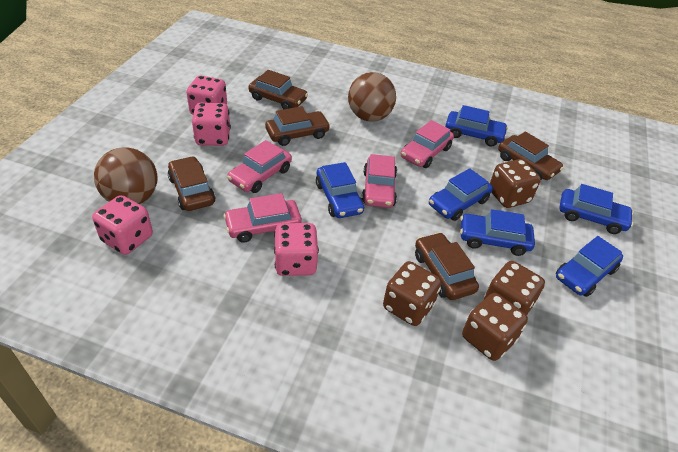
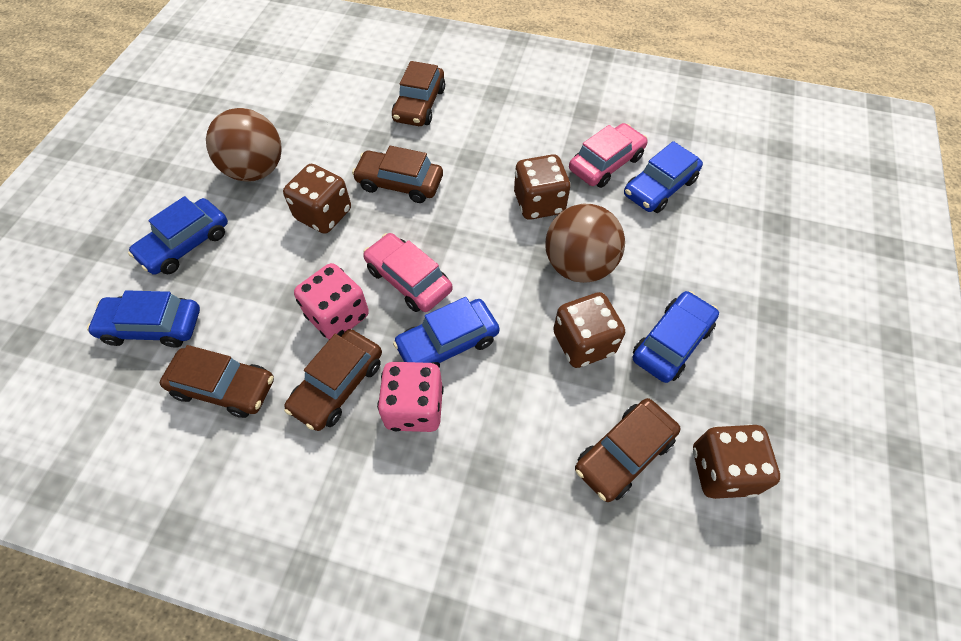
blue car: [316,162,364,218] [429,168,493,221] [445,105,508,147] [460,209,535,256] [556,236,623,297] [559,184,634,234] = 6 -> [87,290,200,348] [128,196,228,275] [393,297,500,368] [624,141,703,213] [633,291,719,383] = 5
pink car: [223,193,302,243] [227,140,292,193] [361,154,397,208] [401,120,454,168] = 4 -> [363,233,453,312] [569,123,648,188] = 2
pink dice: [92,195,153,255] [186,76,227,115] [192,103,231,146] [274,223,319,276] = 4 -> [294,263,369,340] [377,362,444,432] = 2

